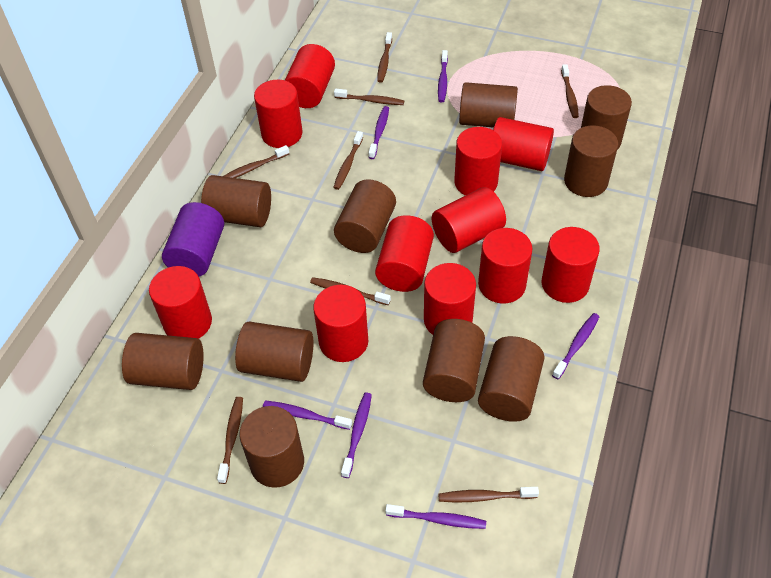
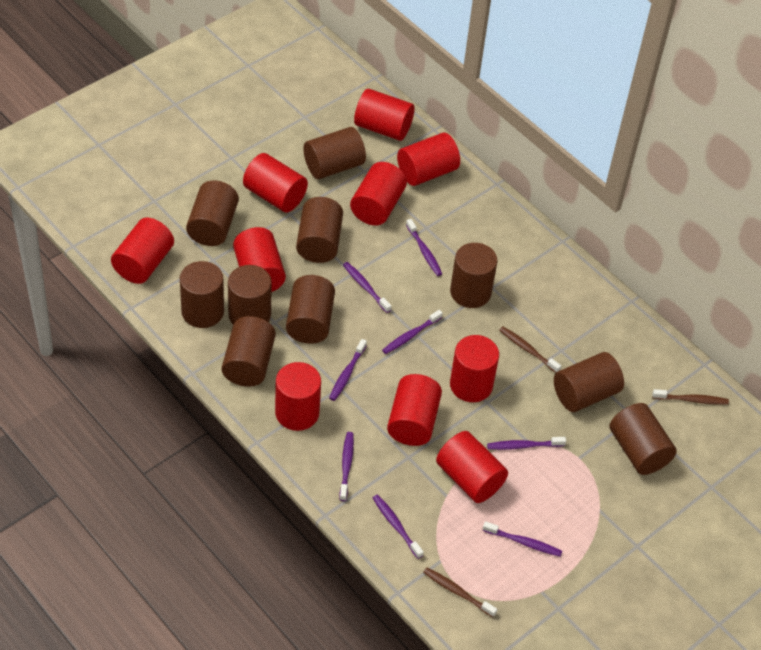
brown toothbrush: [217,397,243,484] [224,145,289,178] [310,277,391,305] [333,131,363,190] [334,89,404,105] [377,32,392,83] [438,487,539,502] [561,64,579,118] = 8 -> [423,568,497,617] [499,327,561,373] [652,389,729,405] = 3
purple cylinder: [162,202,224,277] = 1 -> none = 0
purple toothbrush: [263,400,352,430] [341,393,372,478] [368,106,389,159] [385,504,486,529] [438,50,448,102] [552,313,599,379] = 6 -> [329,339,367,401] [340,432,354,501] [343,262,391,313] [373,494,424,559] [382,310,443,354] [406,219,442,276] [483,521,562,557] [487,437,566,450] = 8
red cylinder: [149,266,212,339] [254,80,302,148] [285,44,335,108] [313,285,368,362] [375,215,434,292] [424,263,476,335] [432,187,506,253] [454,127,502,195] [478,228,533,304] [493,117,554,171] [542,227,600,303] = 11 -> [111,218,174,284] [233,227,286,292] [243,153,308,212] [275,362,321,431] [350,162,407,226] [354,89,414,141] [387,374,442,446] [397,133,460,186] [436,431,508,503] [450,335,499,402] = 10

